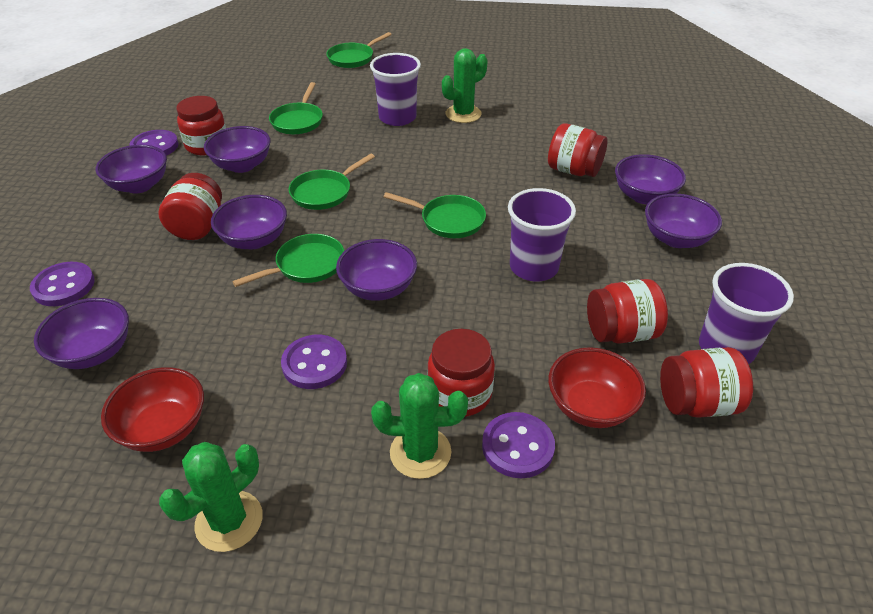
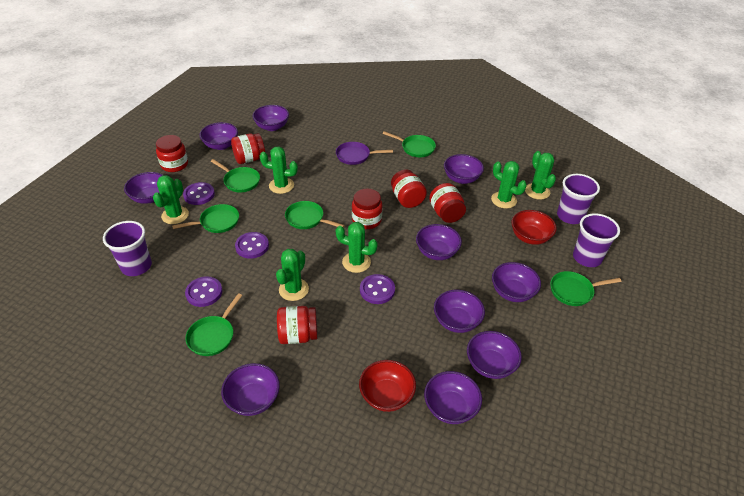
green cactus: [159,442,263,552] [371,373,468,479] [442,48,488,123] = 3 -> [153,175,189,224] [260,147,298,194] [276,249,309,301] [336,222,378,273] [491,161,527,209] [525,151,556,200] = 6
green pan: [232,234,344,287] [269,82,323,134] [289,154,375,210] [326,32,392,68] [384,192,486,238] = 5 -> [172,204,239,233] [186,293,242,356] [211,159,260,193] [285,201,345,229] [383,131,436,157] [550,271,621,306] = 6
purple bowl: [34,298,129,369] [96,145,167,194] [204,126,271,173] [211,195,287,249] [336,239,417,301] [615,154,686,204] [645,193,722,248] = 7 -> [124,172,163,204] [199,122,238,150] [221,363,280,416] [252,105,289,131] [416,224,462,260] [424,371,482,424] [434,290,485,333] [444,154,484,184] [467,331,522,379] [492,262,541,302] = 10
purple pan: none = 0 -> [336,142,393,165] = 1

